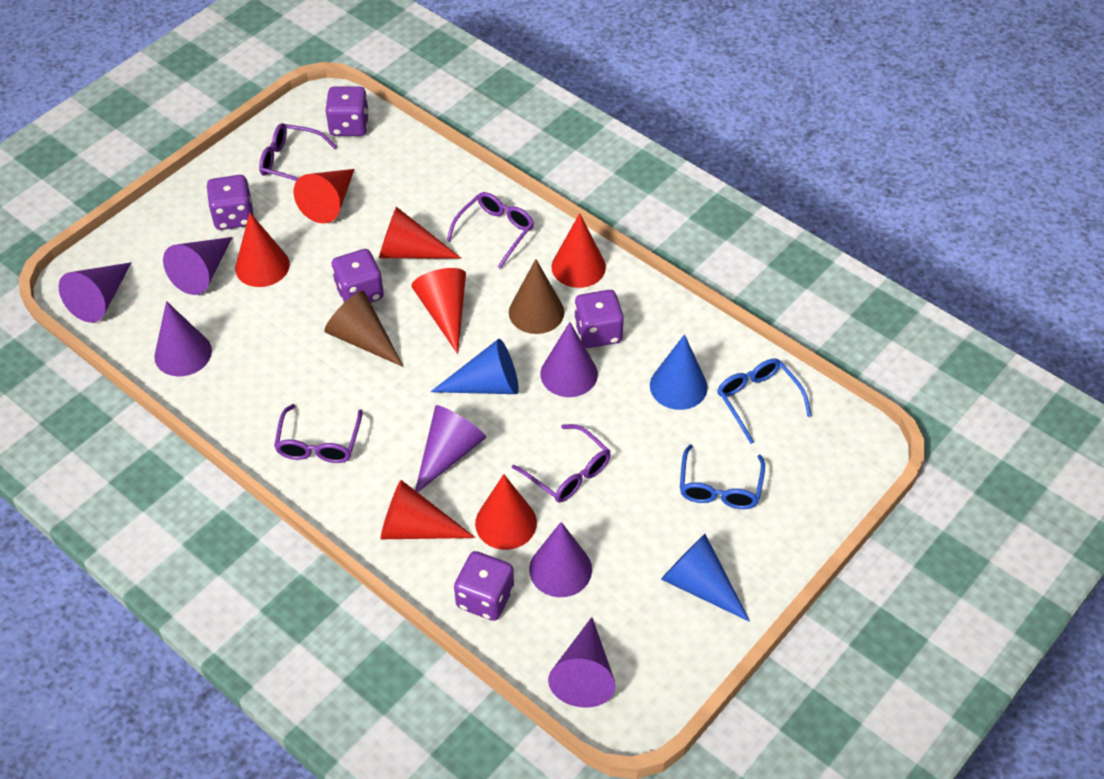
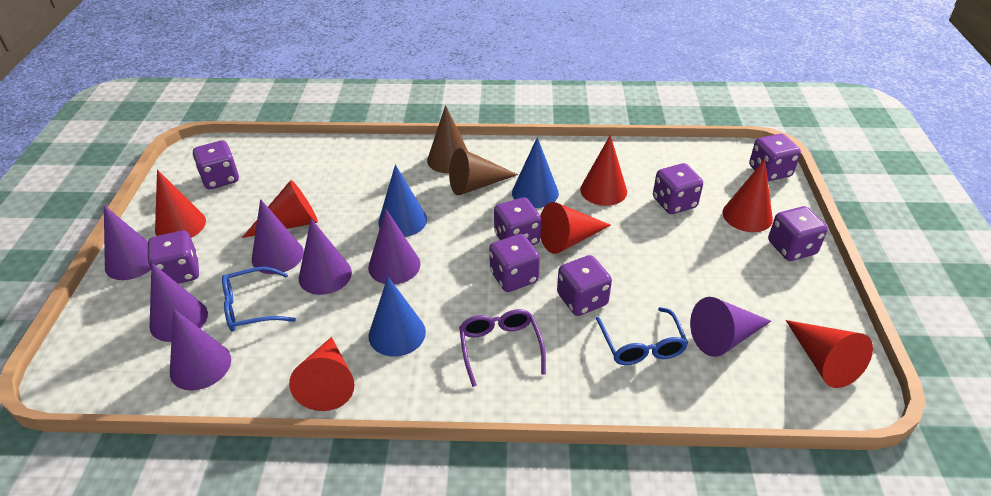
purple dice: [207,175,254,230] [326,86,369,136] [332,249,384,303] [454,551,514,621] [574,290,624,348] = 5 -> [147,231,199,284] [193,141,239,189] [489,234,540,292] [494,197,541,245] [557,255,612,316] [653,163,703,214] [749,134,801,181] [768,206,828,261] = 8
purple glasses: [259,123,337,181] [274,404,363,463] [446,192,534,269] [512,424,611,503] = 4 -> [459,309,546,387] = 1

